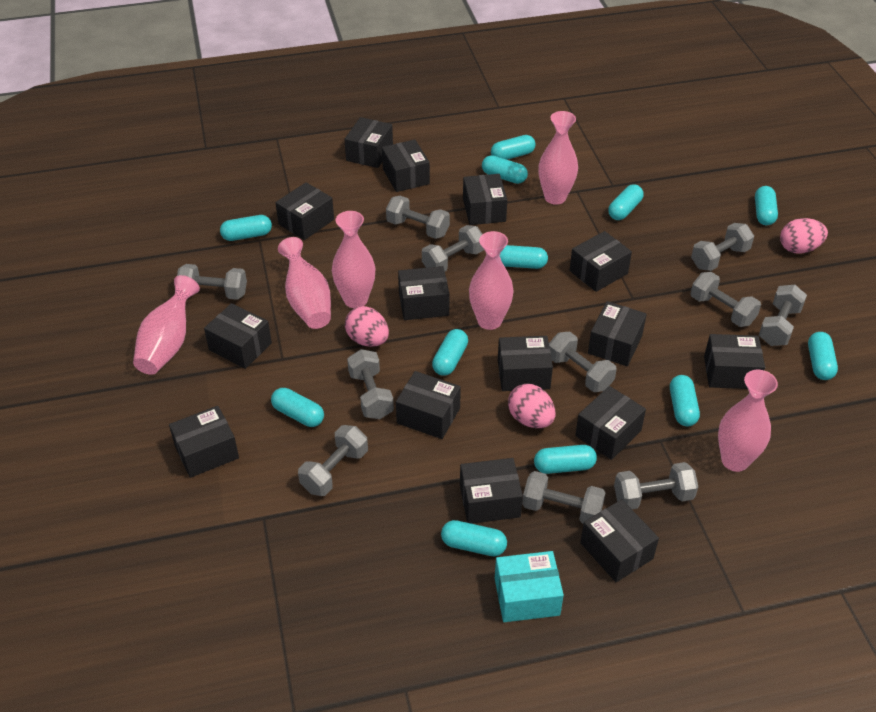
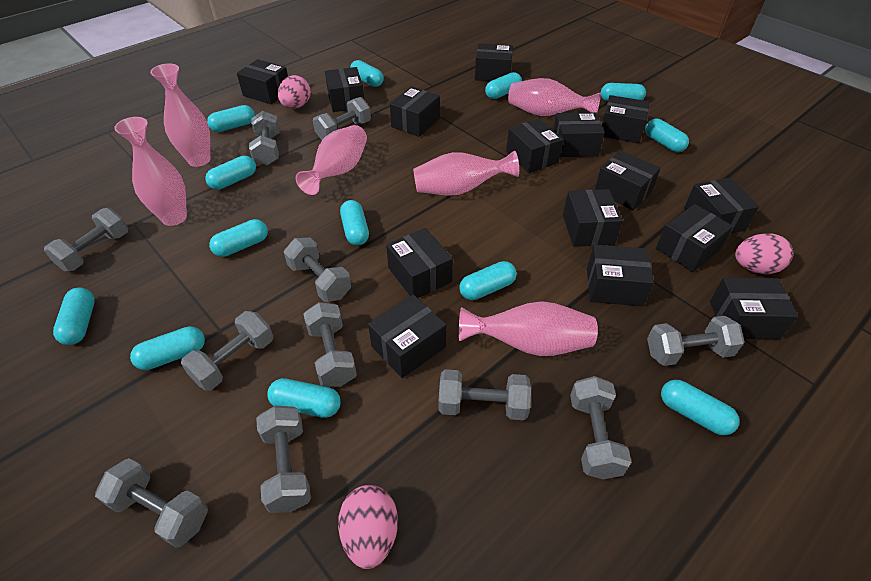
turquoise box: [495,551,564,622] = 1 -> none = 0
turquoise capsule: [220,215,272,241] [271,388,324,427] [432,329,468,376] [441,520,507,556] [482,155,528,184] [491,135,535,160] [500,245,548,269] [534,445,597,474] [608,184,643,220] [670,375,700,427] [755,186,778,225] [808,332,838,380] = 12 -> [53,288,95,345] [130,326,205,370] [205,156,256,190] [207,105,255,132] [209,219,268,257] [268,378,341,418] [340,200,369,245] [350,60,384,87] [459,261,517,300] [485,72,522,99] [601,83,646,101] [645,119,689,152] [661,380,739,436] = 13

